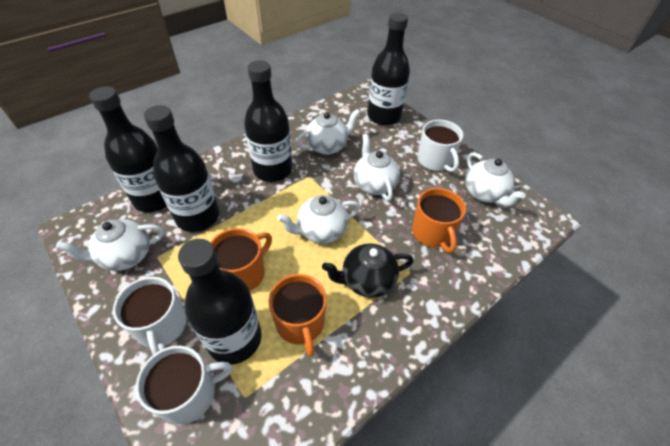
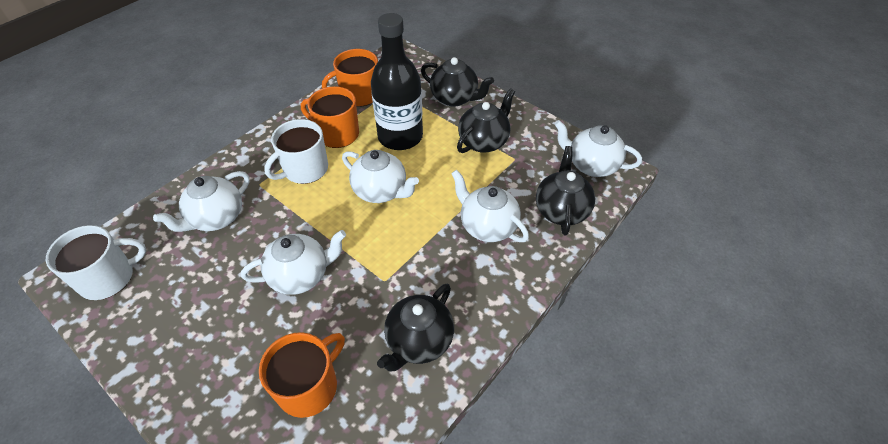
black bottle: [89,86,167,212] [144,105,219,232] [178,239,262,365] [244,60,292,182] [367,12,410,126] = 5 -> [371,13,423,150] = 1
black teapot: [322,243,413,298] = 1 -> [377,284,454,372] [421,57,494,107] [457,88,515,153] [536,146,595,236] = 4
white mug: [113,277,187,355] [136,346,233,425] [417,120,463,172] = 3 -> [46,225,146,300] [264,119,328,184] = 2

